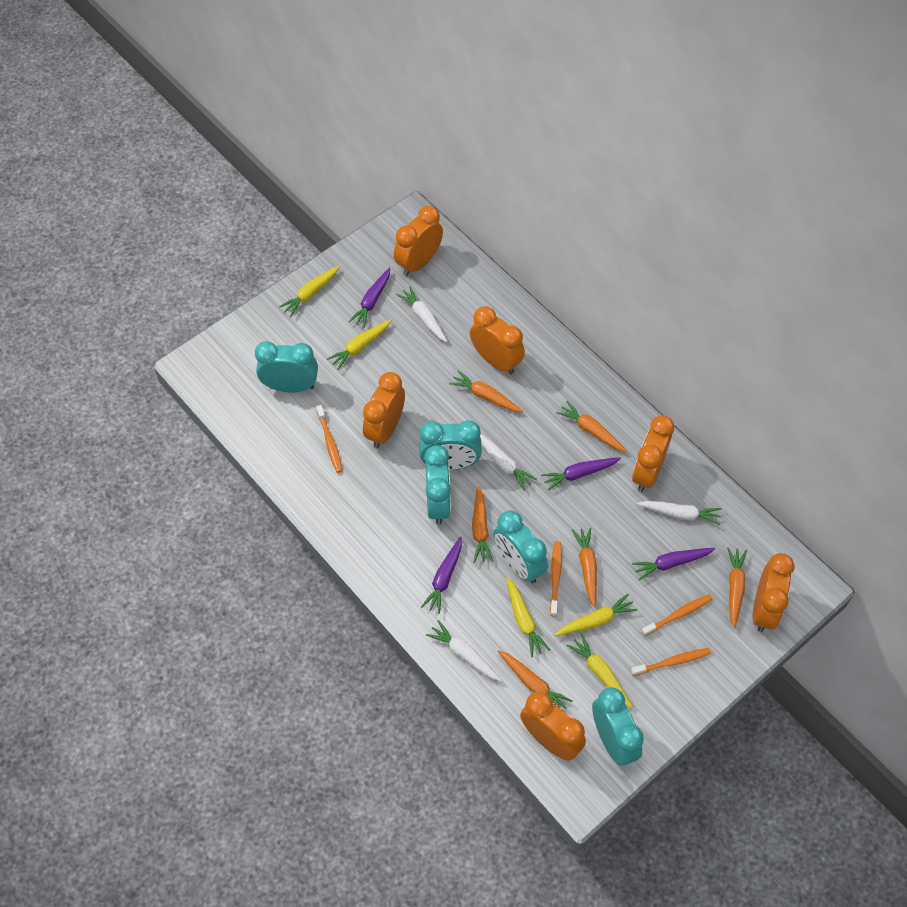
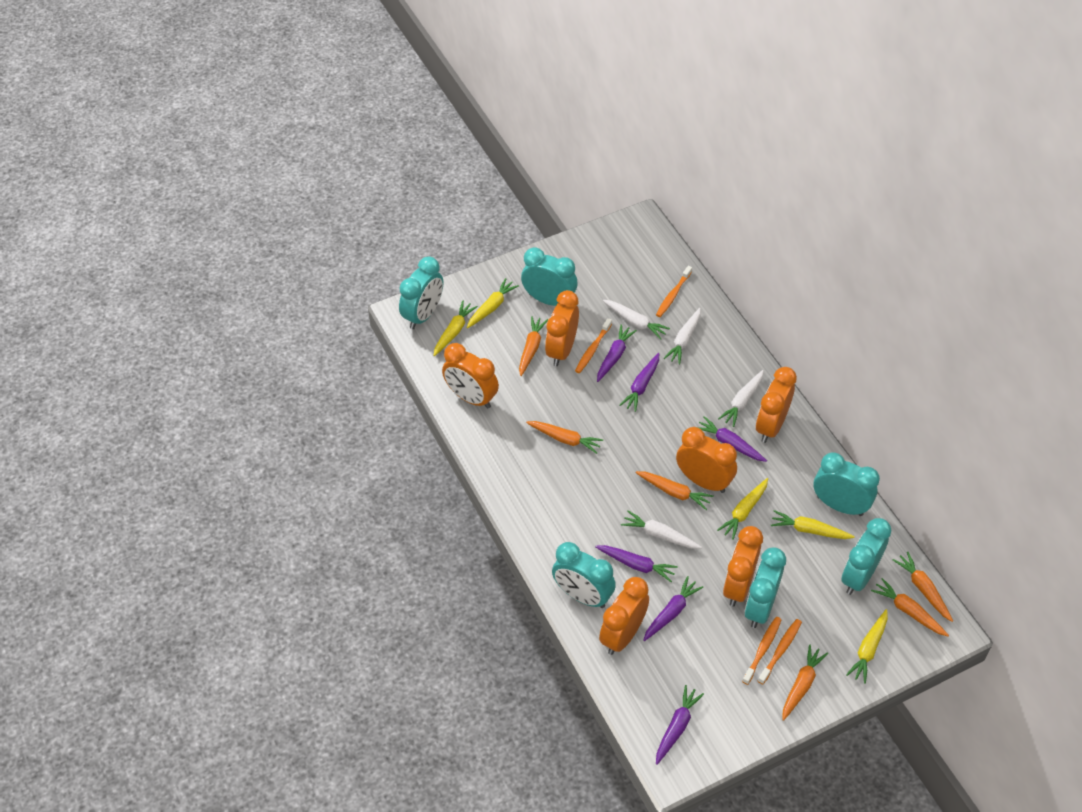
purple carrot: [349,268,390,328] [421,537,462,614] [541,457,621,491] [632,548,715,581] = 4 -> [595,545,678,582] [597,324,637,382] [619,353,659,412] [643,576,703,641] [656,685,704,765] [697,416,767,462] = 6
turquoise clock: [255,341,318,392] [419,420,482,470] [424,445,451,524] [493,510,548,583] [592,687,644,766] = 5 -> [399,256,443,329] [521,247,577,306] [552,542,616,608] [745,547,786,628] [813,452,880,516] [841,518,891,595] = 6

